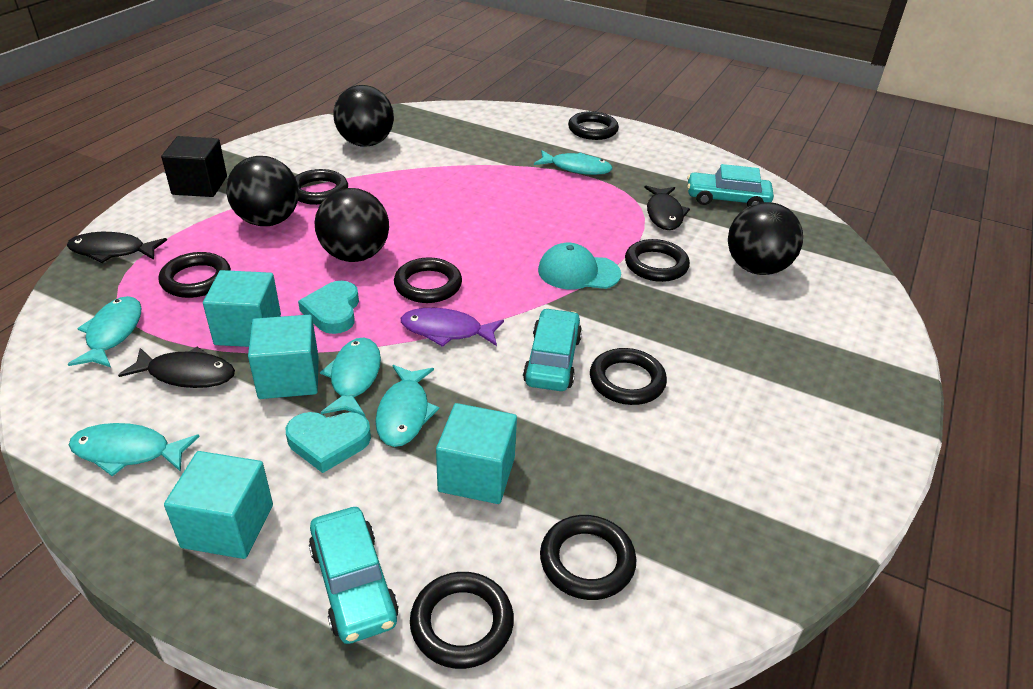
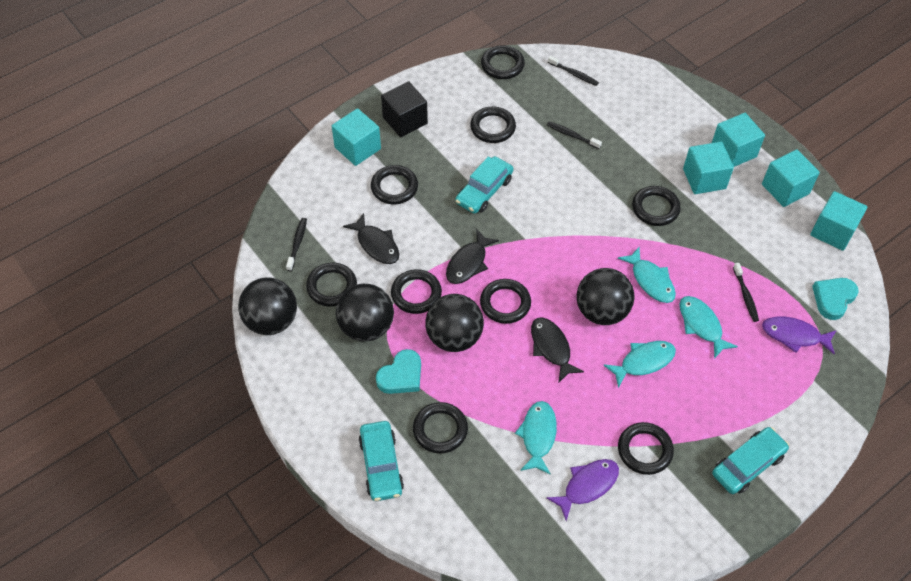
black ring: [159,252,231,298] [295,169,348,205] [394,257,462,303] [410,572,514,669] [540,515,637,600] [568,111,619,140] [590,348,667,405] [625,239,690,282] = 8 -> [306,262,357,307] [371,165,418,204] [391,269,442,314] [413,402,468,454] [470,107,516,143] [480,279,531,324] [481,45,525,79] [618,422,674,475] [632,186,681,226] = 9
black toothbrush: none = 0 -> [286,218,307,271] [547,121,602,149] [548,56,599,86] [733,263,759,322] = 4
purple fish: [401,308,504,347] = 1 -> [546,459,619,521] [762,316,837,354] = 2
turquoise cap: [538,243,621,289] = 1 -> none = 0
turquoise cube: [164,451,273,559] [203,270,281,347] [248,315,319,399] [436,403,517,504] = 4 -> [332,108,381,166] [683,142,734,194] [712,113,765,167] [762,149,820,207] [810,191,868,251] = 5
turquoise fish: [68,296,142,367] [69,423,200,476] [320,337,381,416] [375,365,440,447] [534,150,613,175] = 5 -> [515,401,557,475] [604,341,676,388] [618,247,676,303] [679,296,738,359] = 4

